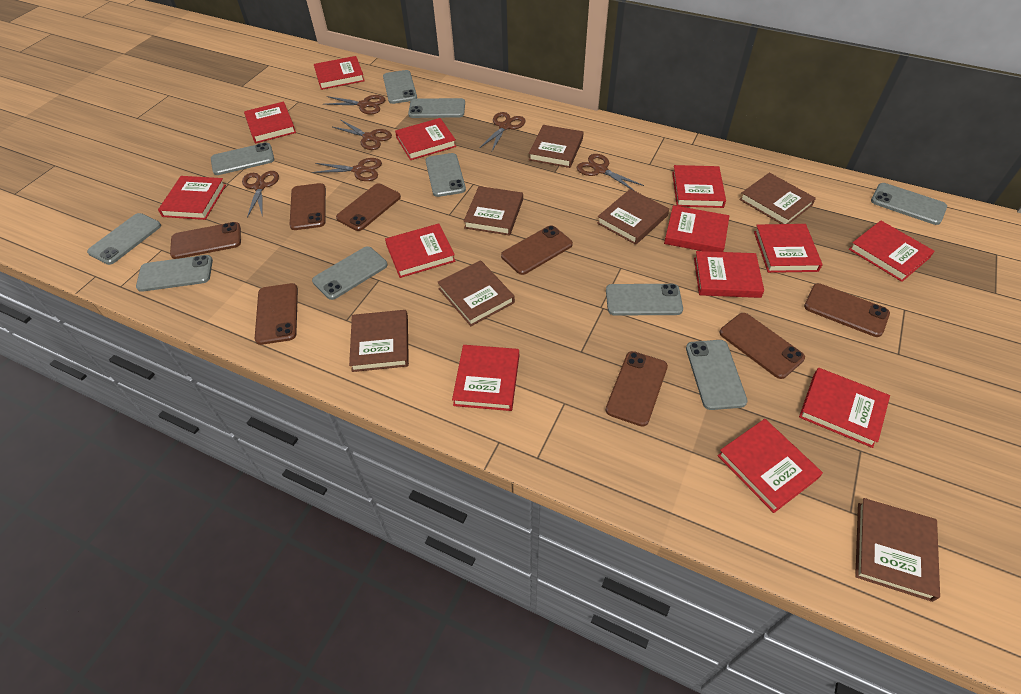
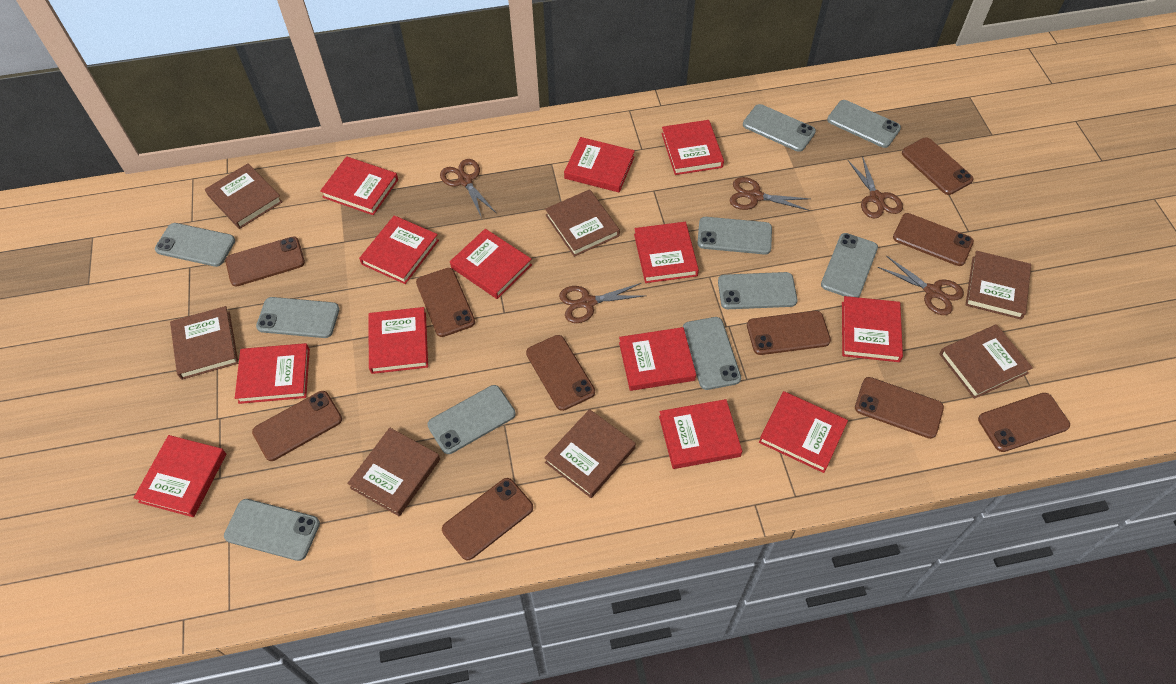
brown phone: [170,222,241,259] [255,283,298,345] [290,183,326,230] [336,183,401,231] [501,225,573,275] [605,351,668,427] [720,313,805,379] [804,283,890,337] = 8 -> [225,236,305,287] [252,391,342,461] [416,268,475,337] [442,478,533,560] [526,335,595,411] [747,311,831,355] [855,377,944,439] [893,213,974,266] [902,137,974,195] [978,393,1070,452] = 10
brown scissors: [242,171,279,218] [312,158,382,181] [323,95,385,114] [333,120,392,150] [480,112,526,151] [576,154,644,191] = 6 -> [440,159,496,218] [559,283,646,323] [730,177,810,211] [848,156,903,219] [878,256,964,315] = 5

